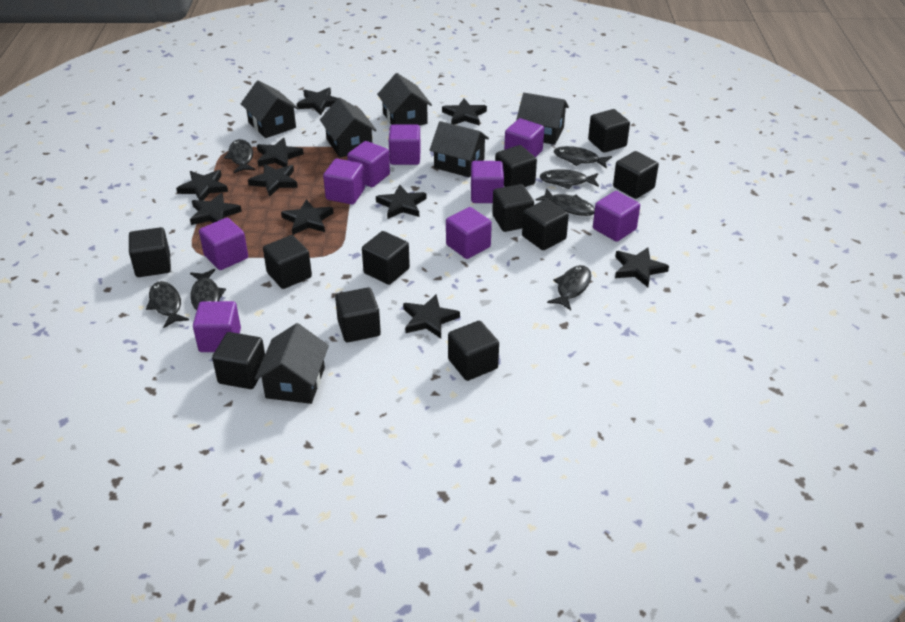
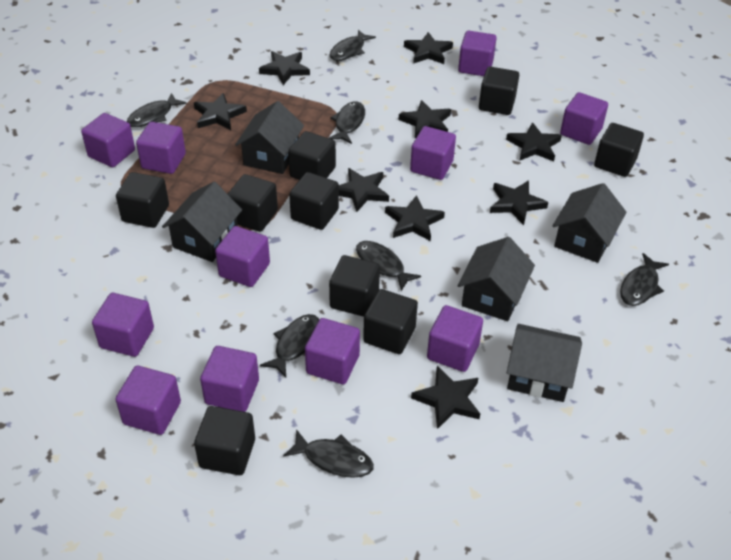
black cube: [129,227,171,277] [212,332,265,389] [263,235,312,289] [335,288,381,342] [362,231,410,285] [448,321,499,381] [492,184,534,232] [495,145,537,187] [522,199,569,250] [588,109,630,153] [613,151,659,199] = 11 -> [116,172,169,228] [194,406,255,475] [228,174,278,232] [288,131,336,180] [289,172,339,230] [329,255,380,317] [363,289,418,354] [479,66,519,115] [594,123,644,177] = 9
black house: [241,80,299,138] [255,323,329,404] [320,98,377,158] [377,73,432,126] [430,121,489,177] [516,93,569,145] = 6 -> [162,182,242,262] [235,101,304,174] [457,237,535,321] [507,324,582,402] [553,183,626,263] = 5
black star: [176,170,228,201] [190,193,242,225] [248,164,298,197] [257,138,304,167] [281,199,334,235] [297,87,338,115] [376,185,426,219] [403,294,460,338] [442,99,487,125] [615,248,669,287] = 10 -> [194,93,247,130] [259,51,310,85] [339,168,389,212] [385,195,445,241] [398,100,451,138] [404,32,453,64] [411,366,480,429] [490,181,548,225] [506,122,562,161] = 9
purple cube: [193,301,241,352] [199,218,248,270] [323,159,365,205] [347,141,390,187] [389,124,421,165] [446,207,492,259] [471,161,504,203] [504,118,544,157] [593,191,640,242] = 9 -> [81,113,135,167] [92,293,154,357] [115,366,181,435] [136,122,186,174] [200,346,259,412] [215,226,270,287] [305,318,360,384] [410,126,456,180] [427,305,483,372] [458,31,497,76] [560,92,608,145] = 11

